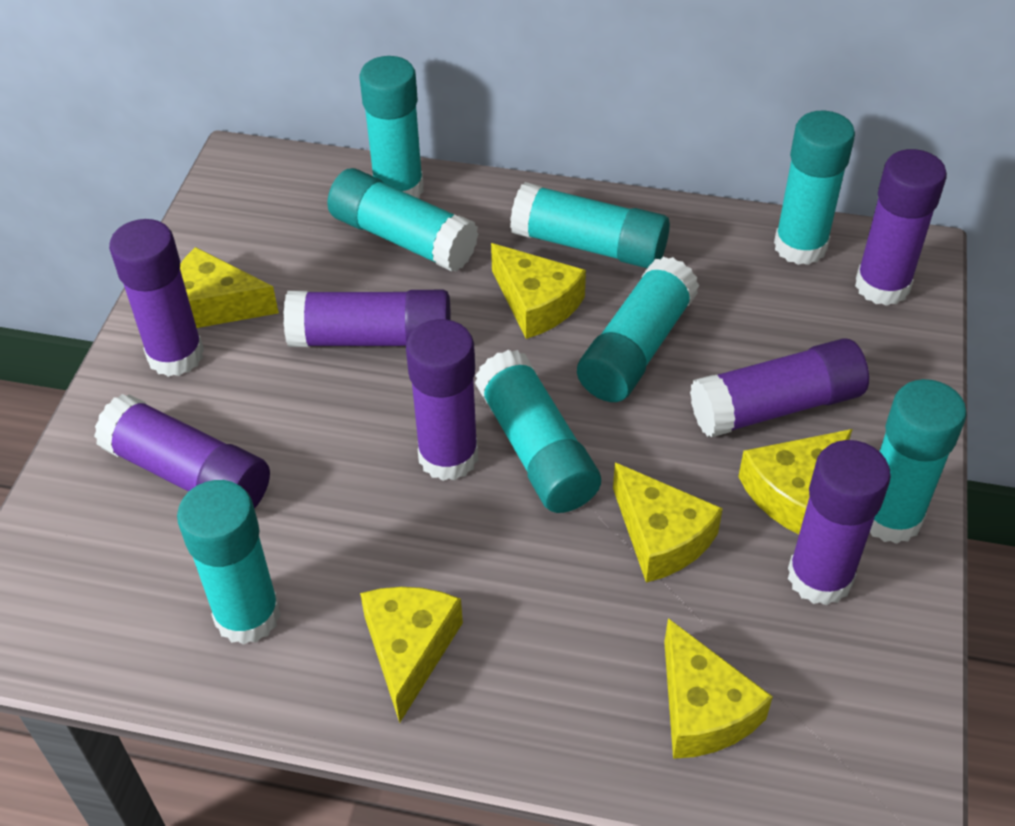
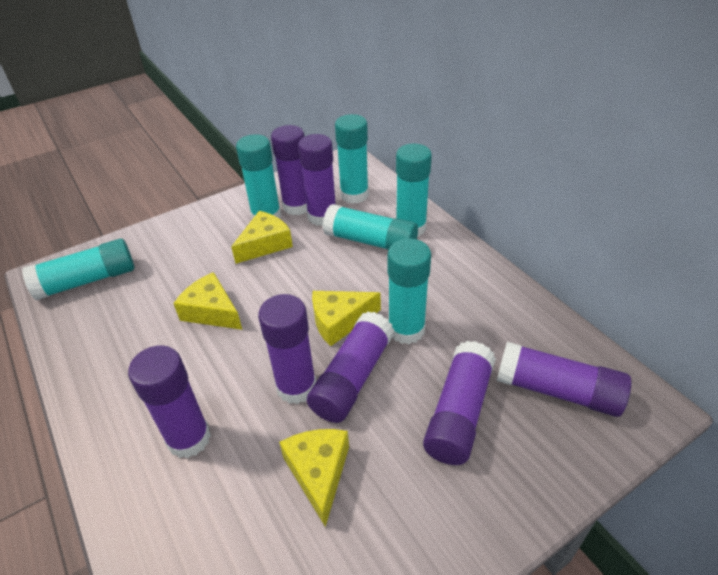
turquoise glue stick: [177,480,281,645] [327,168,478,272] [359,56,424,199] [475,350,601,513] [510,182,670,268] [577,256,699,402] [774,111,855,265] [870,379,967,544] = 8 -> [22,239,134,300] [236,134,281,219] [323,204,418,250] [335,114,369,204] [388,239,431,344] [396,144,432,236] = 6
yellow cheese: [180,247,279,328] [360,587,463,723] [491,243,586,339] [613,462,723,583] [664,618,773,759] [738,429,853,534] = 6 -> [173,272,242,330] [231,211,293,264] [279,429,349,527] [312,291,381,346] = 4

